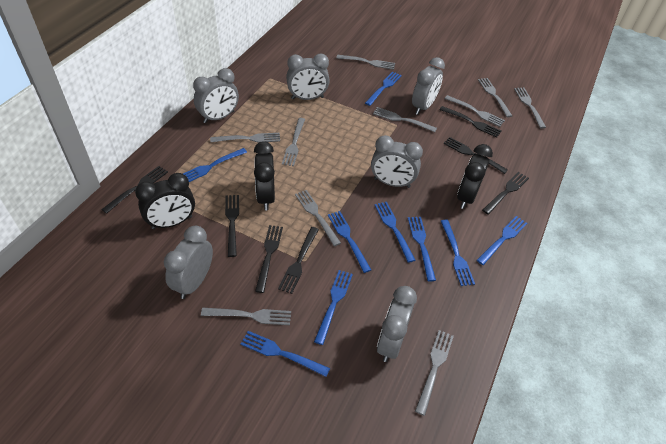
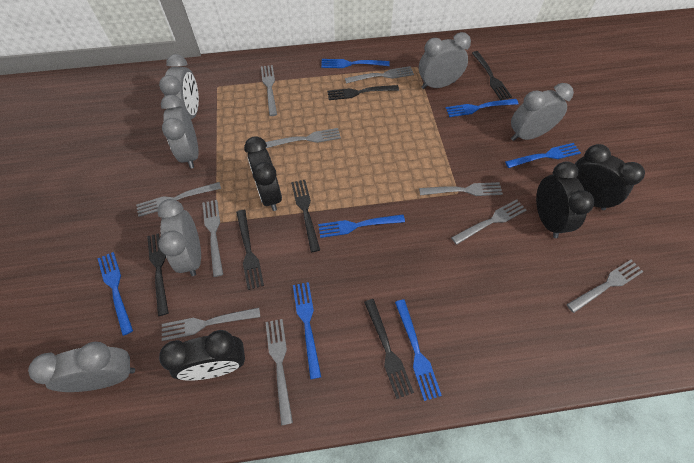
black clock: [135,173,195,229] [254,141,275,210] [457,144,493,209] = 3 -> [159,330,245,381] [244,136,282,211] [536,161,594,238] [575,144,645,210] = 4
black fork: [101,166,168,214] [225,195,239,257] [255,225,283,293] [278,227,319,294] [439,106,501,138] [443,137,508,174] [482,172,529,214] = 7 -> [147,233,169,316] [236,210,264,290] [291,180,320,252] [327,85,399,100] [364,299,414,399] [472,51,512,100] = 6
blue fork: [183,148,247,182] [240,331,330,377] [314,270,353,345] [328,211,371,273] [365,72,402,106] [375,202,415,263] [408,217,436,281] [441,220,475,286] [477,216,527,265] = 9 -> [97,252,133,336] [293,282,321,380] [318,214,405,238] [321,59,390,68] [395,299,442,401] [446,99,519,117] [505,143,581,168] = 7

